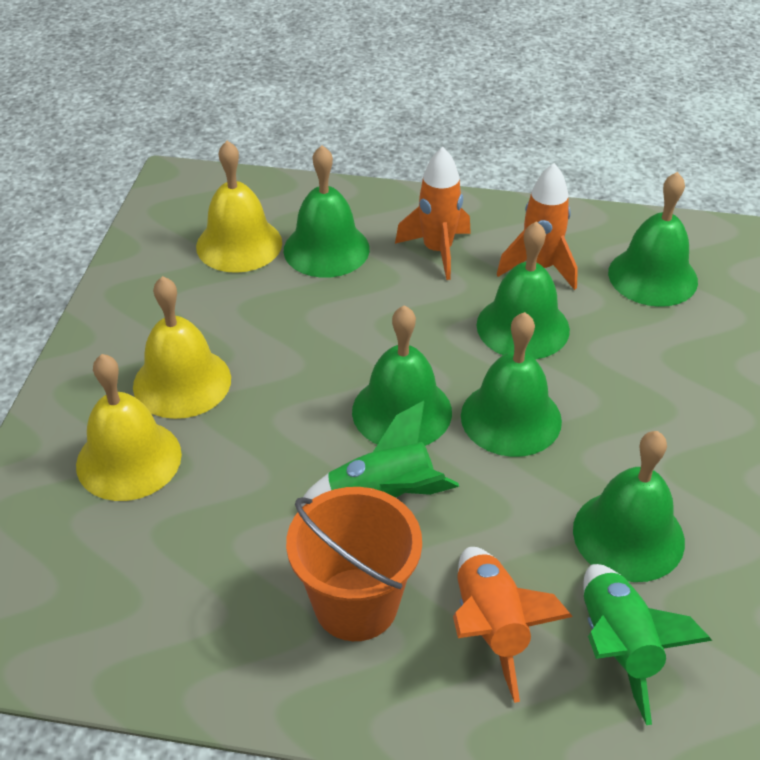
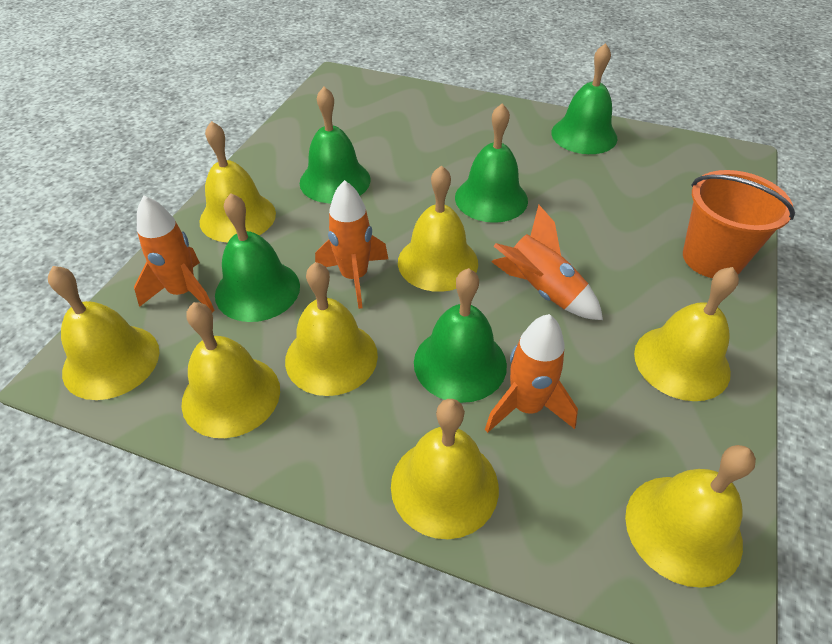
green bell: [284,145,370,278] [352,305,452,446] [461,312,562,457] [476,221,570,360] [573,431,685,582] [608,172,698,307] = 6 -> [215,193,300,322] [300,87,371,203] [414,268,507,403] [455,103,528,223] [551,43,617,154] = 5
green rocket: [301,401,459,507] [583,564,712,725] = 2 -> none = 0
orange rocket: [395,147,471,280] [453,547,573,703] [496,163,578,290] = 3 -> [134,196,215,312] [315,180,388,309] [485,314,578,433] [491,205,603,320] = 4
yellow bell: [76,354,182,501] [133,276,231,419] [196,141,282,273] = 3 -> [48,266,159,400] [181,302,280,438] [199,121,276,243] [285,262,378,396] [391,399,499,539] [398,165,478,292] [625,445,756,588] [634,267,739,401] = 8

